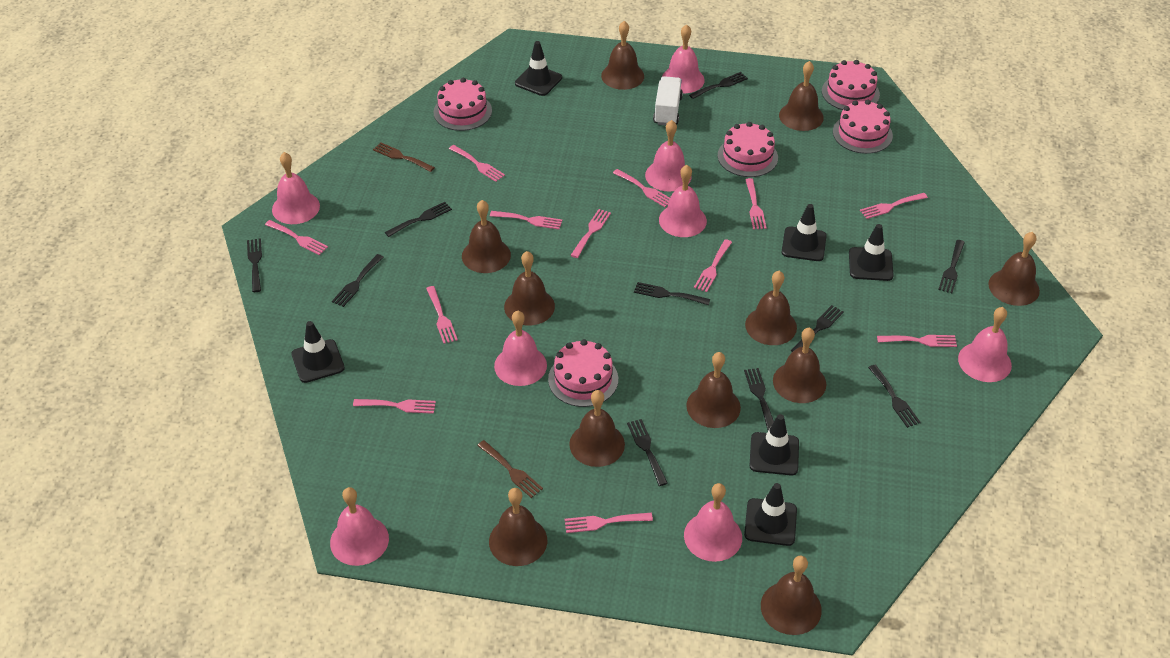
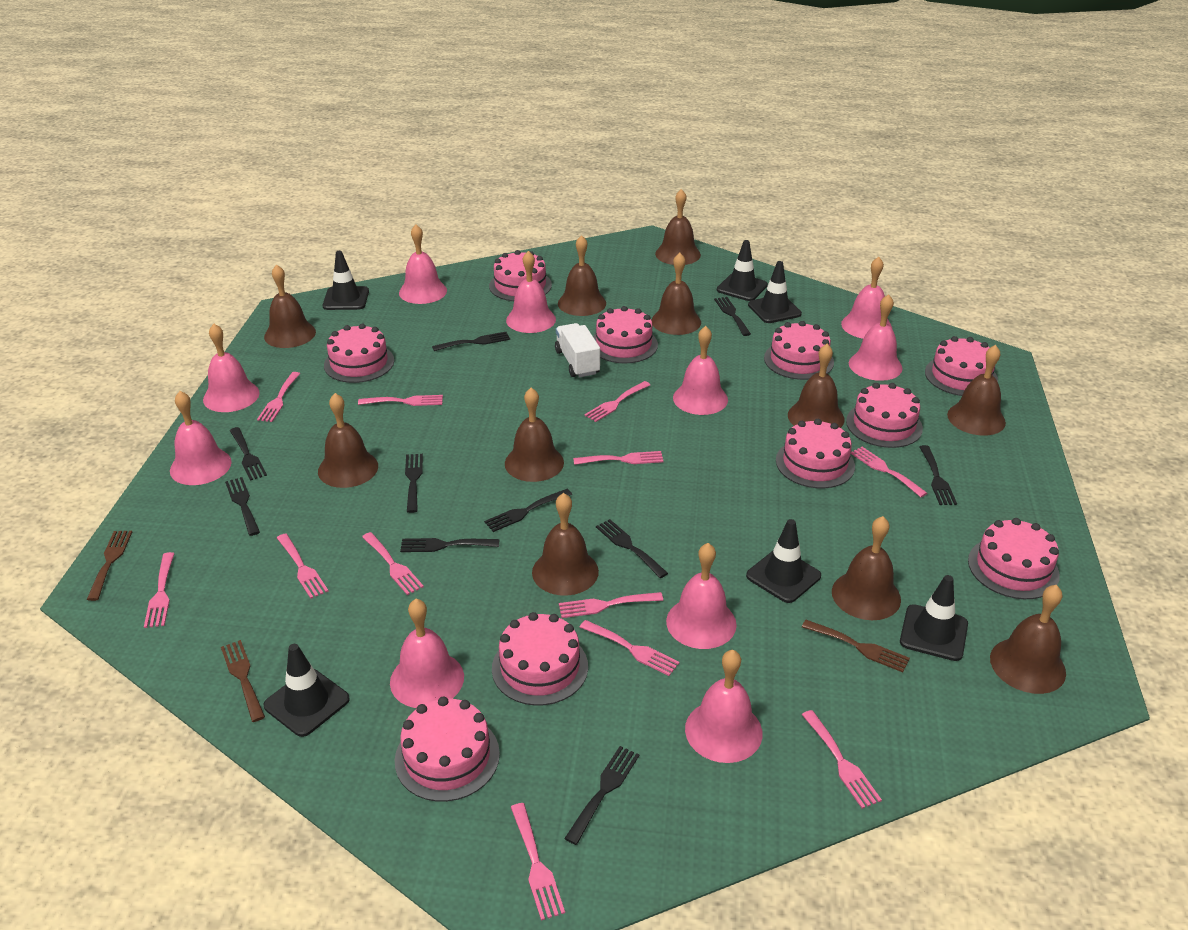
brown fork: [373,142,435,172] [477,440,543,498] = 2 -> [87,531,132,601] [221,640,265,722] [802,620,910,672] = 3
pink bell: [272,152,320,224] [330,487,389,566] [494,311,547,386] [645,120,692,192] [659,165,707,237] [662,24,705,93] [684,483,742,562] [958,307,1012,382] = 8 -> [170,391,232,485] [203,324,260,412] [390,599,464,708] [399,224,447,304] [506,251,556,333] [666,543,737,649] [673,326,728,415] [685,650,763,763] [841,257,892,339] [849,294,902,381] = 10
pink cake: [434,78,492,131] [548,339,618,407] [718,122,778,177] [822,60,880,110] [833,100,893,154] = 5 -> [324,324,394,383] [395,696,500,802] [489,250,552,301] [492,612,588,706] [593,306,658,364] [764,321,834,380] [776,419,855,488] [846,383,923,448] [925,336,998,396] [968,518,1060,599] = 10

